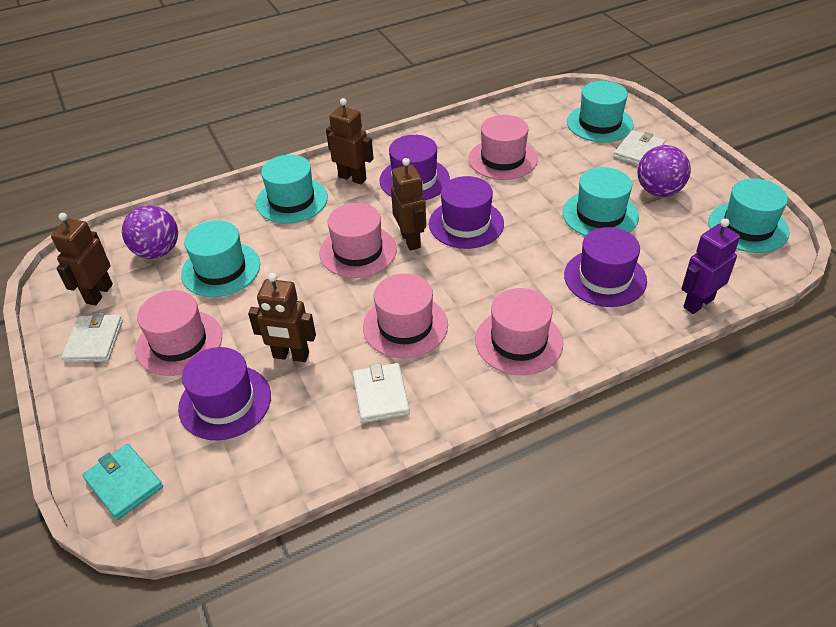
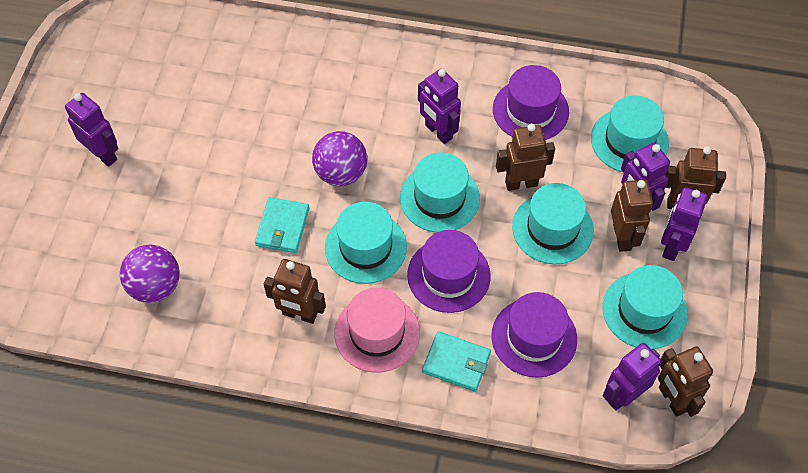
brown robot: [51,213,113,305] [248,273,316,362] [326,98,374,184] [391,158,426,251] = 4 -> [264,259,326,324] [496,124,555,191] [611,180,653,252] [658,346,713,417] [665,146,726,209] = 5
pink hat: [135,290,222,376] [319,203,397,278] [363,274,448,358] [469,115,538,180] [475,288,563,375] = 5 -> [335,287,420,373] = 1
purple hat: [178,347,271,440] [379,135,450,200] [429,176,504,249] [564,227,647,307] = 4 -> [407,230,491,313] [491,292,577,378] [493,65,569,140] = 3
purple robot: [681,218,740,314] = 1 -> [65,93,119,167] [418,69,461,144] [602,343,661,411] [621,143,670,211] [661,187,708,261] = 5
turquoise wallet: [82,444,163,520] = 1 -> [255,197,310,253] [422,331,491,392] = 2
white wallet: [61,313,123,363] [352,363,410,423] [614,130,665,166] = 3 -> none = 0

